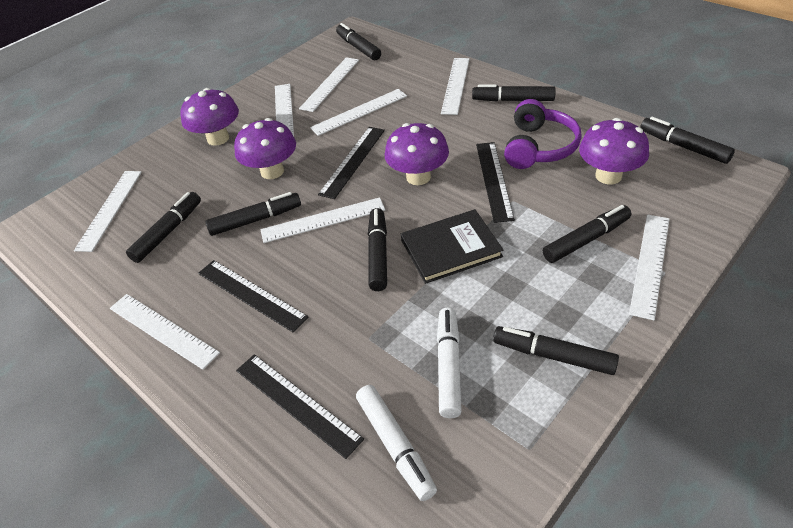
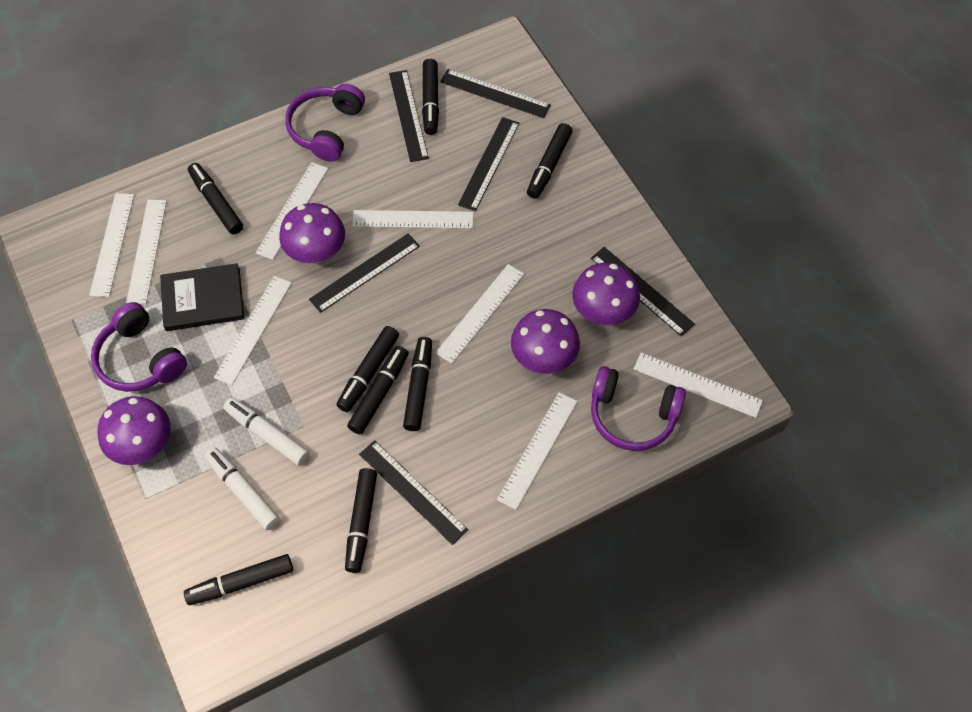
black ruler: [198,260,309,332] [236,354,364,459] [318,127,385,199] [476,142,515,223] = 4 -> [309,233,420,313] [359,440,468,545] [389,70,429,162] [440,69,551,118] [458,117,519,211] [591,247,695,337] = 6
purple headphones: [504,99,582,169] = 1 -> [91,302,187,392] [285,84,365,162] [591,366,686,451] = 3

